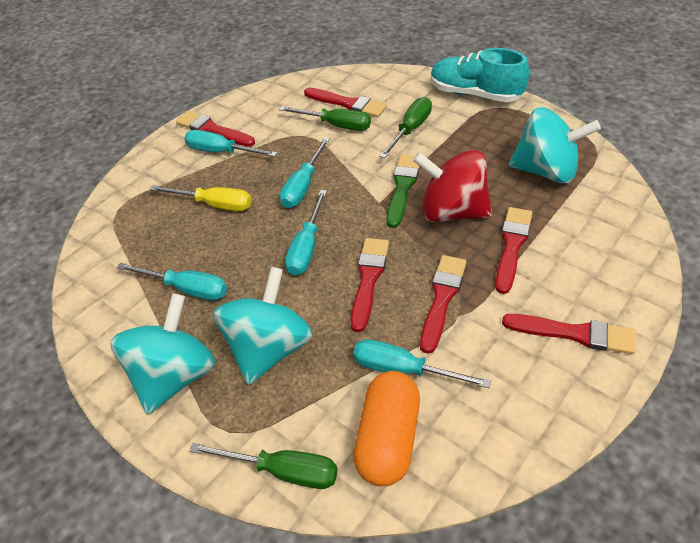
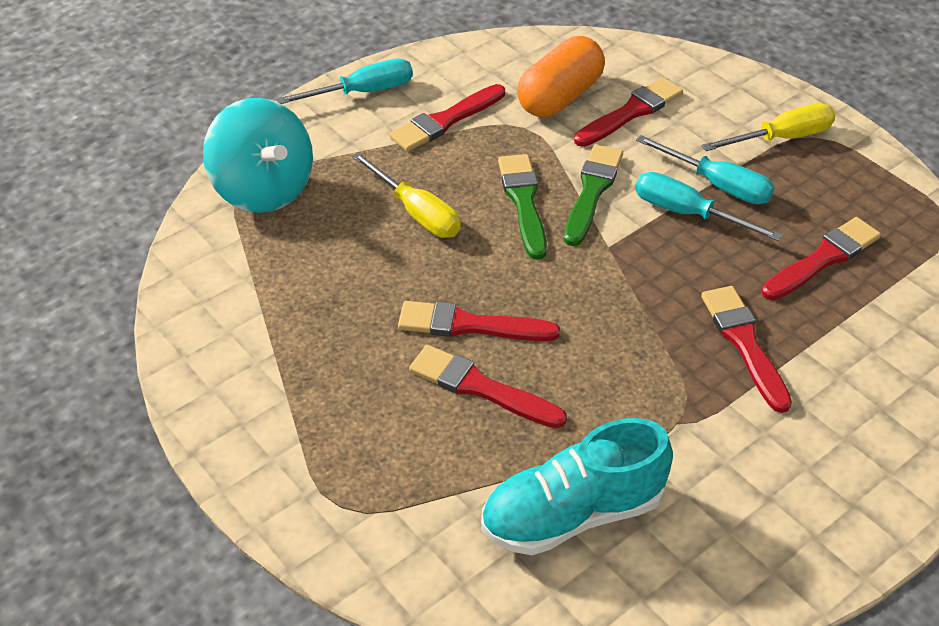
green brush: [386,154,420,228] = 1 -> [498,154,547,260] [564,145,623,246] = 2
green screwdriver: [190,443,338,489] [279,106,371,131] [379,97,432,158] = 3 -> none = 0
red spinning top: [413,150,492,222] = 1 -> none = 0
turquoise screwdriver: [117,263,227,300] [184,130,277,157] [280,137,330,208] [285,190,327,275] [353,339,491,388] = 5 -> [276,58,413,104] [635,172,782,241] [636,135,775,204] = 3
turquoise spinning top: [110,293,215,414] [213,267,313,385] [509,107,601,183] = 3 -> [203,98,313,213] = 1
yellow screwdriver: [150,185,252,211] = 1 -> [352,152,461,238] [702,104,836,151] = 2

